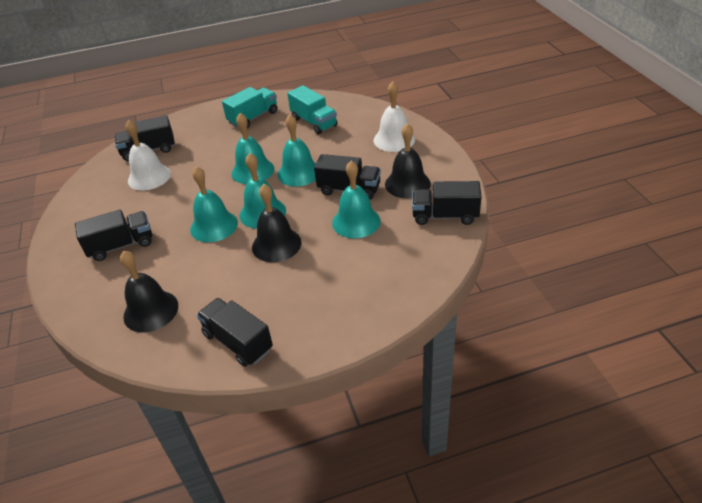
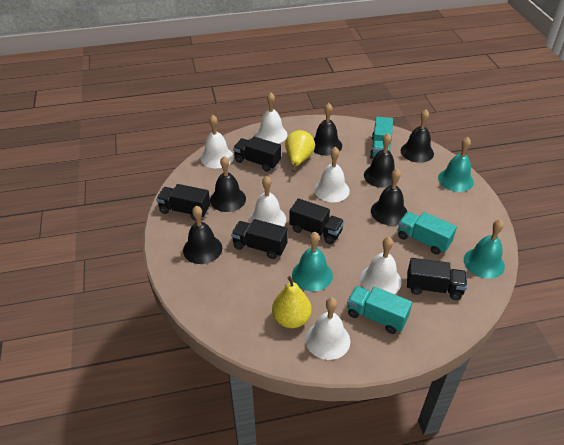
black bell: [120,250,178,333] [252,184,301,262] [385,123,431,198] = 3 -> [183,206,222,264] [210,156,246,212] [313,103,342,156] [364,133,395,188] [371,169,407,225] [401,110,434,163] = 6
turquoise bell: [190,166,238,242] [231,113,274,184] [239,153,286,229] [277,114,316,187] [332,161,381,238] = 5 -> [292,232,333,291] [438,137,474,192] [464,219,505,279] = 3
turquoise truck: [222,87,278,128] [287,85,337,135] = 2 -> [347,286,412,334] [370,116,393,159] [398,212,457,255] = 3
white bell: [126,120,171,190] [373,82,415,152] = 2 -> [200,115,234,168] [249,176,286,227] [256,93,287,144] [305,298,350,360] [314,147,350,202] [360,237,402,294] = 6
yellow pear: none = 0 -> [272,276,312,328] [285,130,315,172] = 2

